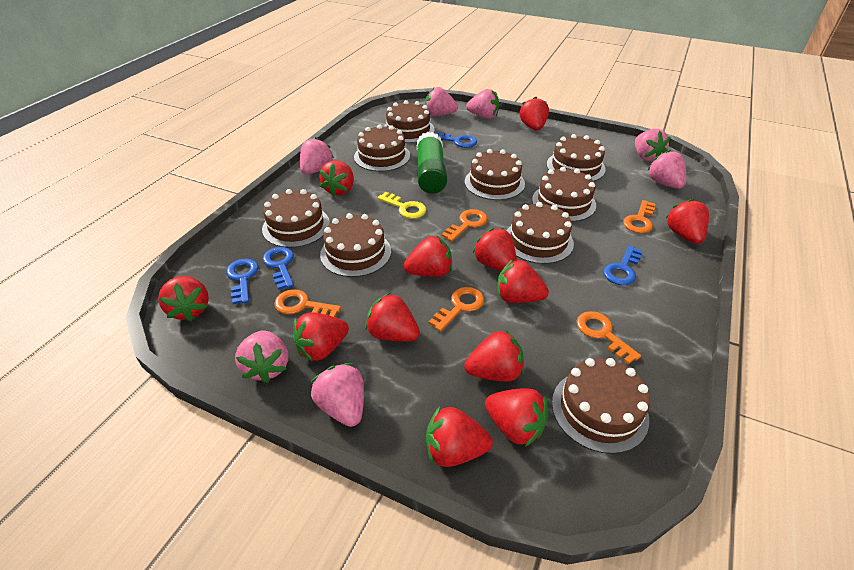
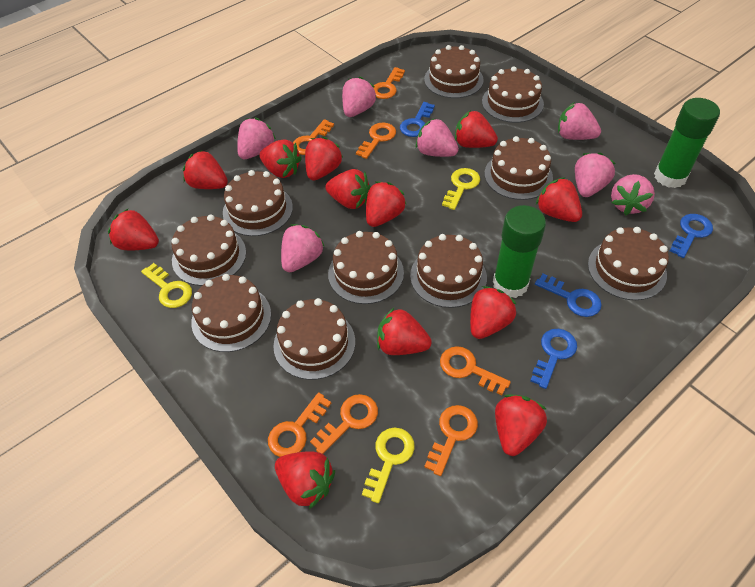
brown cake: [262,189,330,248] [320,213,391,277] [354,124,410,172] [384,100,435,143] [465,149,525,200] [506,202,574,264] [532,167,596,222] [547,134,606,181] [552,358,650,454] = 9 -> [172,215,246,286] [191,274,271,352] [223,170,293,236] [273,298,355,380] [328,231,404,304] [410,234,487,308] [424,45,484,98] [482,66,544,123] [484,136,553,200] [588,227,669,300] = 10
green glue stick: [417,132,447,194] = 1 -> [493,205,546,298] [654,98,720,188] = 2
orange key: [274,289,341,317] [429,287,484,332] [442,209,488,242] [576,311,641,364] [623,200,655,233] = 5 -> [268,392,331,457] [293,119,334,155] [310,394,378,454] [356,123,396,159] [374,67,405,99] [424,405,478,476] [440,346,511,395] = 7
yellow key: [377,192,426,219] = 1 -> [141,263,192,308] [362,428,415,503] [442,168,480,210] = 3

